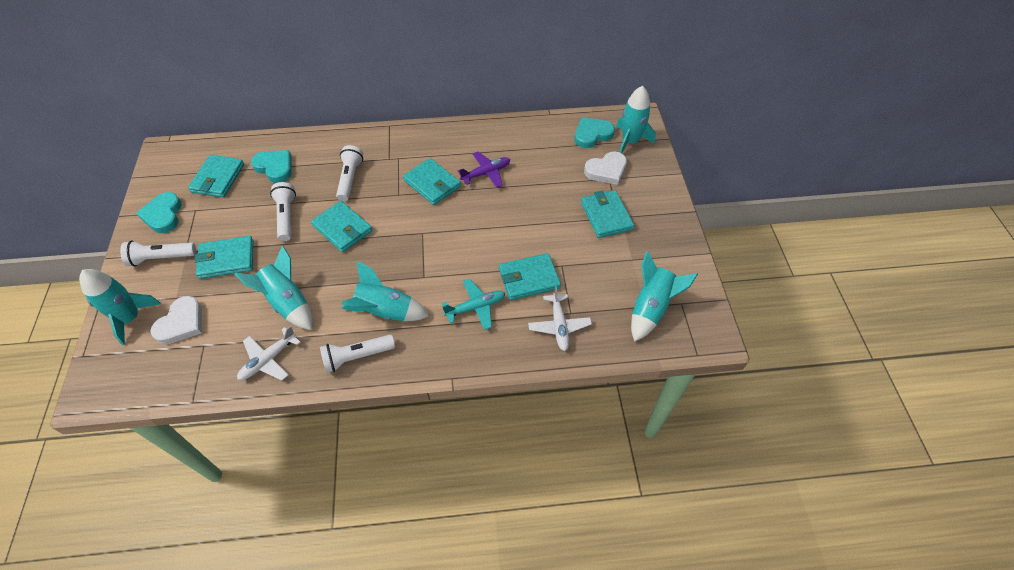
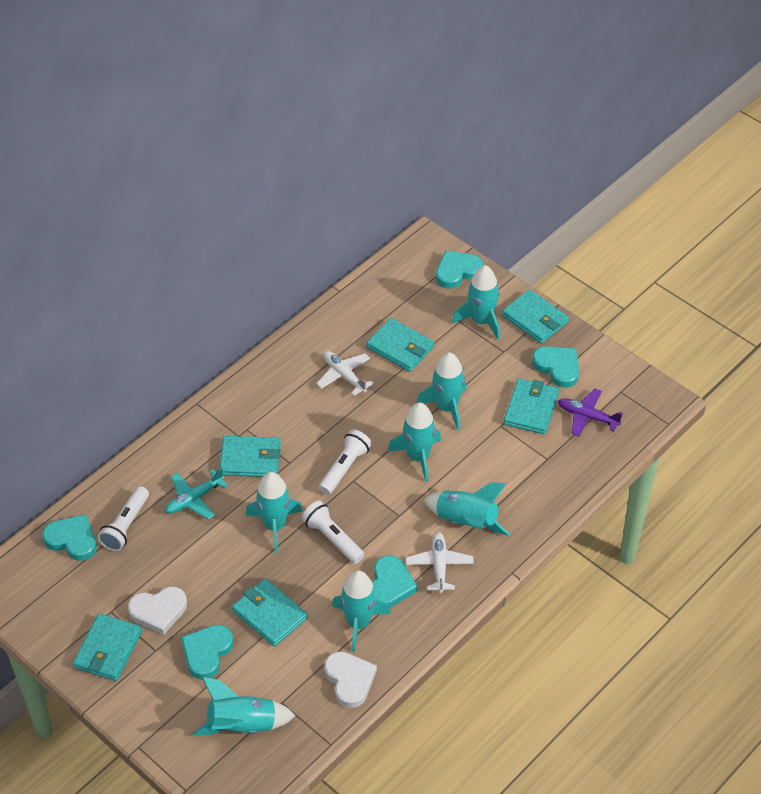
turquoise heart: [136,192,182,233] [251,150,292,183] [575,117,615,148] = 3 -> [42,514,97,561] [181,625,234,680] [372,555,418,608] [436,251,483,289] [532,346,579,388] = 5
turquoise rocket: [79,269,161,345] [234,246,312,330] [341,261,429,321] [616,86,656,153] [631,251,698,342] = 5 -> [193,677,295,736] [246,472,303,553] [332,570,391,652] [388,403,441,482] [417,352,466,430] [424,482,510,536] [452,265,500,340] = 7
white flashlight: [120,241,196,266] [270,182,296,241] [320,335,395,373] [336,145,363,201] = 4 -> [98,486,149,551] [301,501,364,564] [319,429,372,495] = 3

